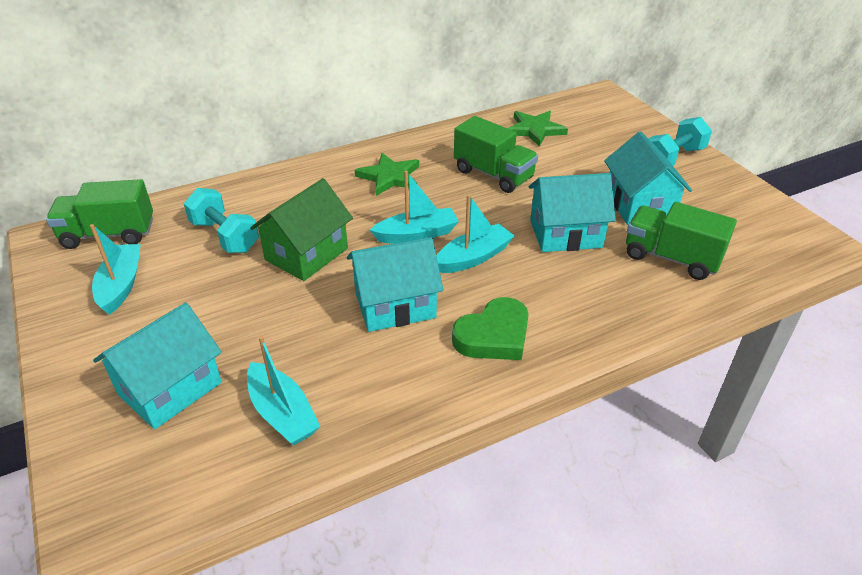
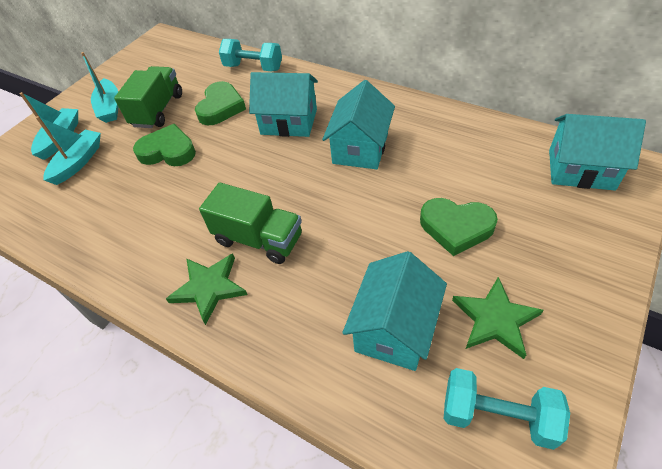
green heart: [452,297,529,360] = 1 -> [133,124,196,166] [195,81,246,125] [420,198,498,256] = 3
green house: [250,178,353,281] = 1 -> none = 0
green truck: [46,179,153,249] [454,116,538,193] [626,202,737,280] = 3 -> [114,66,182,128] [199,183,302,264] = 2
turquoise boat: [90,224,141,315] [247,336,321,445] [370,171,459,244] [436,194,515,273] = 4 -> [20,92,78,160] [36,116,101,185] [81,52,118,123] = 3

